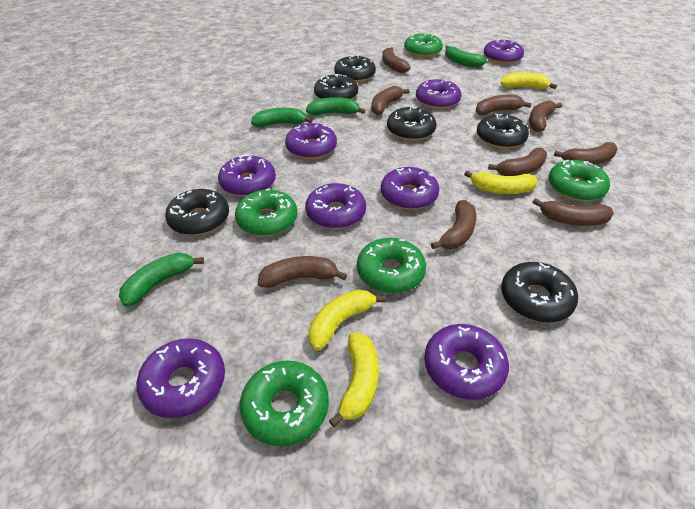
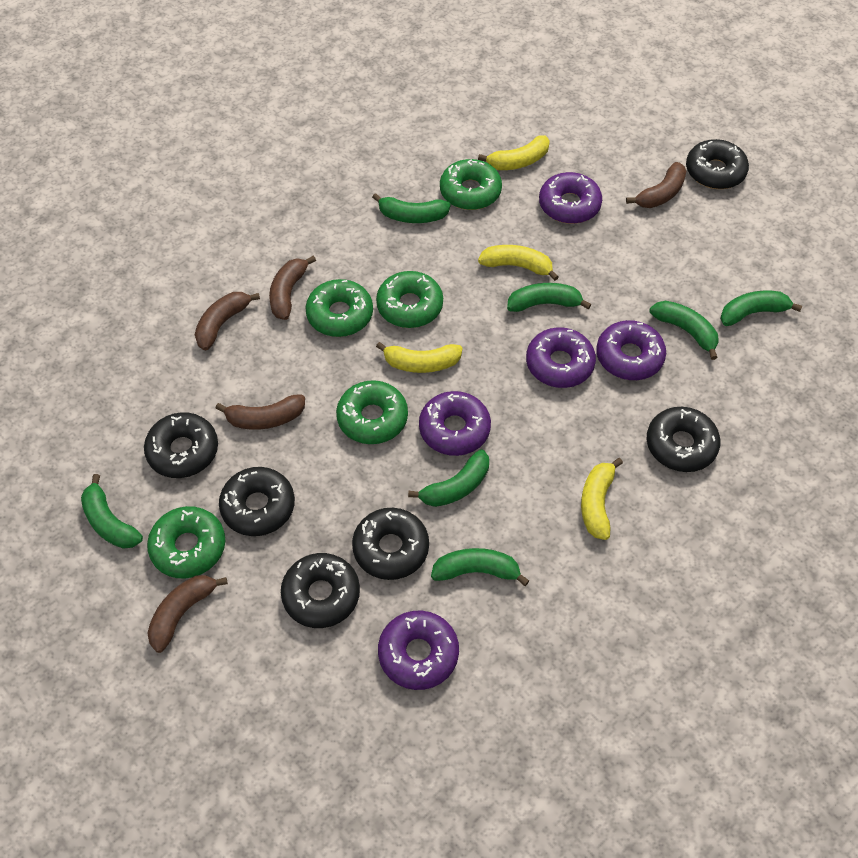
brown banana: [258,256,347,288] [371,86,410,115] [382,47,410,73] [431,200,476,249] [476,95,531,115] [488,148,547,176] [529,100,562,132] [533,198,614,226] [554,142,618,164] = 9 -> [147,575,228,653] [195,292,260,351] [215,394,305,430] [269,256,316,320] [626,162,686,208] = 5
green banana: [119,253,204,307] [251,108,313,127] [306,97,365,115] [445,46,487,68] = 4 -> [81,474,143,549] [372,193,451,223] [408,450,489,507] [431,548,529,586] [507,283,591,312] [650,301,719,360] [720,290,802,326] = 7
purple donut: [136,338,225,418] [218,154,276,197] [285,123,337,159] [305,183,366,229] [381,167,439,210] [416,79,461,109] [424,324,509,400] [484,39,524,64] = 8 -> [378,611,459,690] [419,391,491,456] [526,327,596,388] [539,172,602,224] [596,320,666,380] = 5

